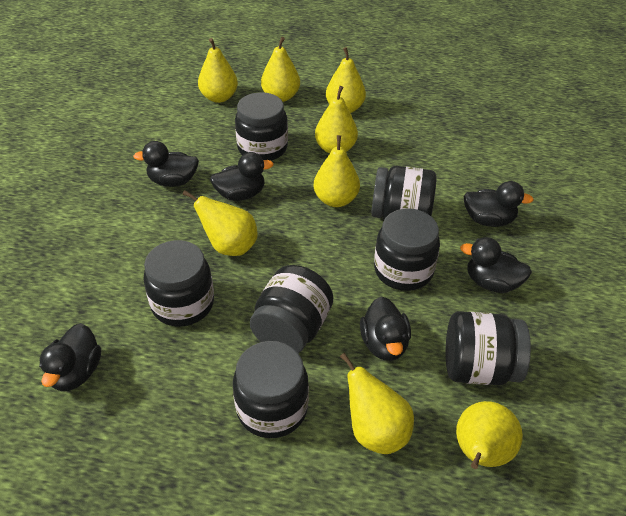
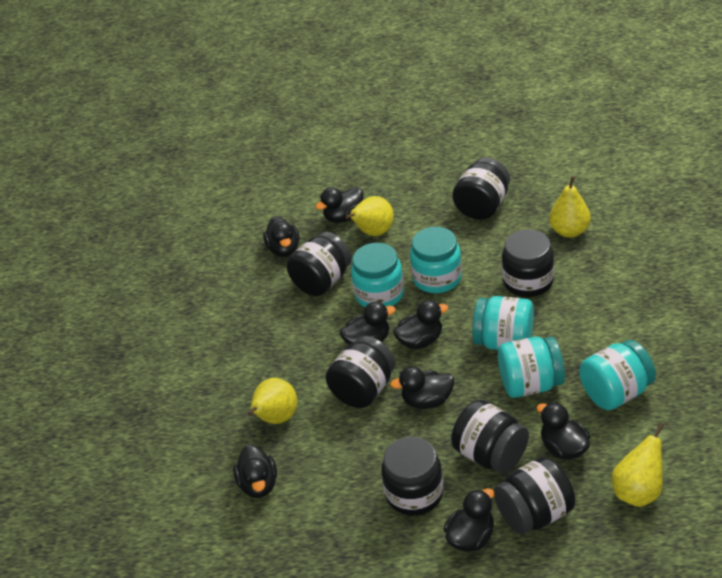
black duck: [39,323,101,391] [133,141,199,187] [210,152,274,201] [360,297,411,361] [460,237,532,293] [464,181,534,227] = 6 -> [233,445,277,498] [263,216,299,257] [316,187,363,223] [340,302,396,344] [390,366,454,409] [393,300,448,349] [444,488,494,552] [537,402,590,460] = 8
turquoise jar: none = 0 -> [351,243,404,307] [410,227,462,293] [472,296,534,350] [498,337,565,398] [579,340,656,410] = 5
yellow pear: [183,190,257,256] [198,38,238,103] [261,37,300,102] [314,135,360,207] [315,86,358,154] [326,47,366,113] [340,353,414,454] [456,401,523,469] = 8 -> [248,378,297,424] [345,196,394,236] [549,176,591,238] [612,422,664,507] = 4

